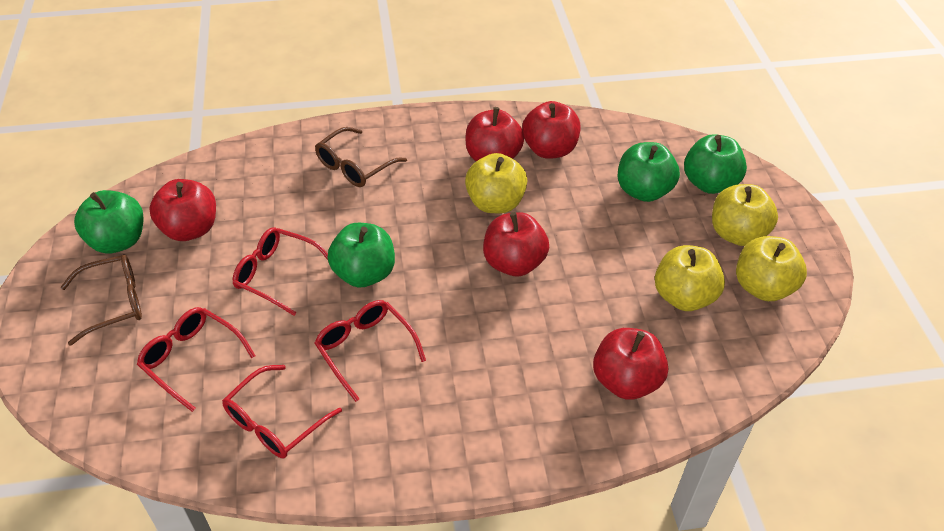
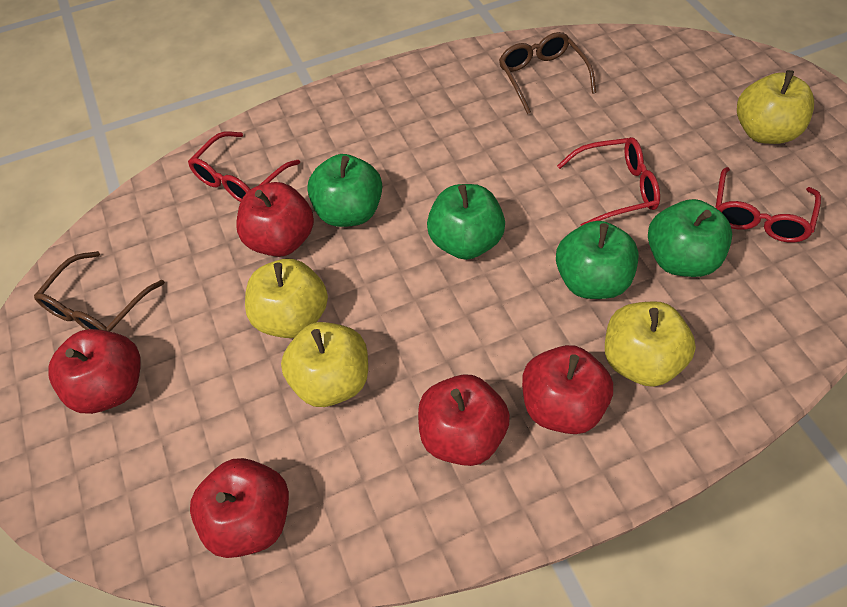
red glasses: [137,307,256,412] [222,365,342,459] [233,227,328,316] [315,300,426,402] = 4 -> [188,131,300,202] [557,137,660,226] [716,167,821,242] = 3

